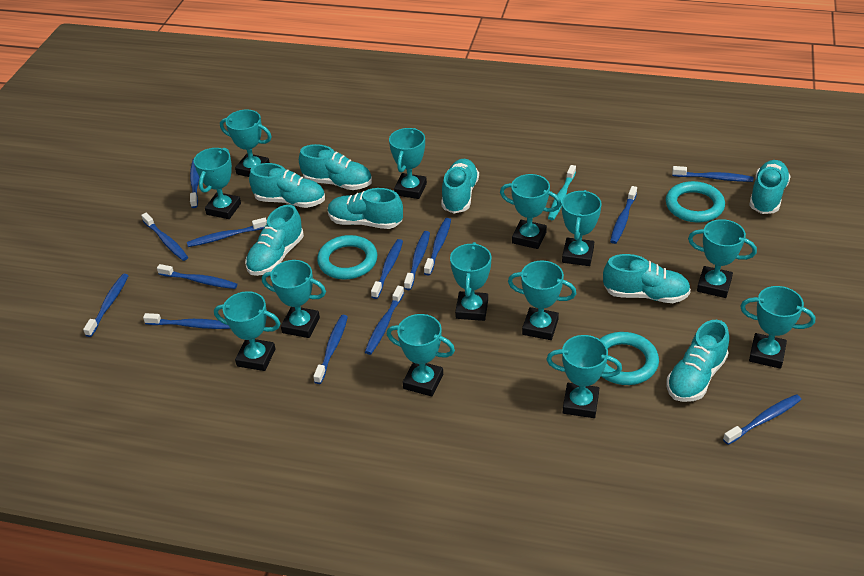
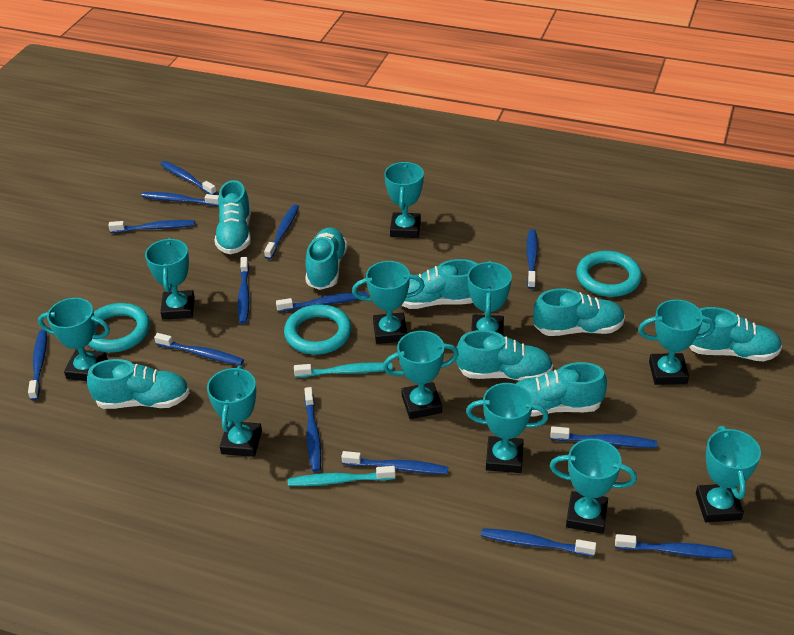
turquoise toothbrush: [548,165,576,220] = 1 -> [288,466,396,486] [294,362,393,377] = 2
turquoise trophy: [194,148,241,219] [214,291,281,371] [220,110,272,177] [262,260,326,338] [387,314,455,397] [389,128,427,199] [450,242,491,321] [500,174,561,249] [508,260,577,340] [546,335,622,418] [562,190,602,266] [688,219,757,298] [740,286,815,369] = 13 -> [38,298,110,381] [145,238,195,320] [207,366,262,457] [352,261,425,344] [383,331,459,419] [384,162,424,238] [466,383,549,473] [467,261,512,335] [550,439,637,534] [638,299,715,385] [696,426,761,522] = 11

